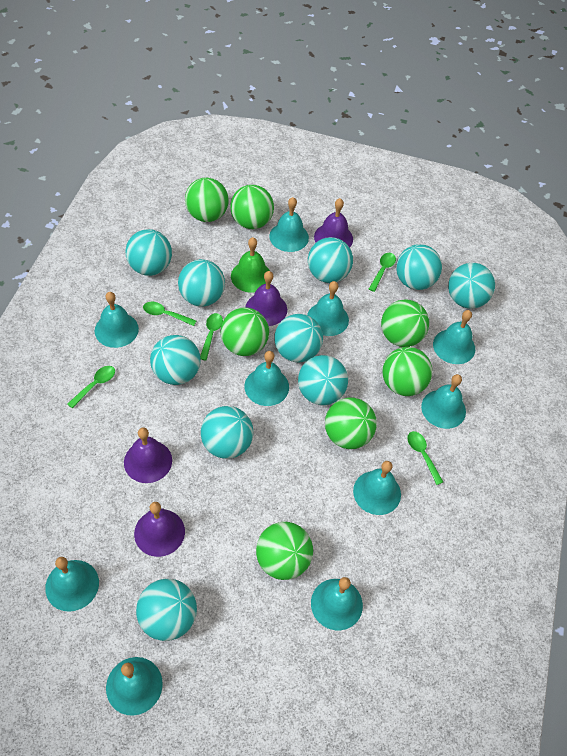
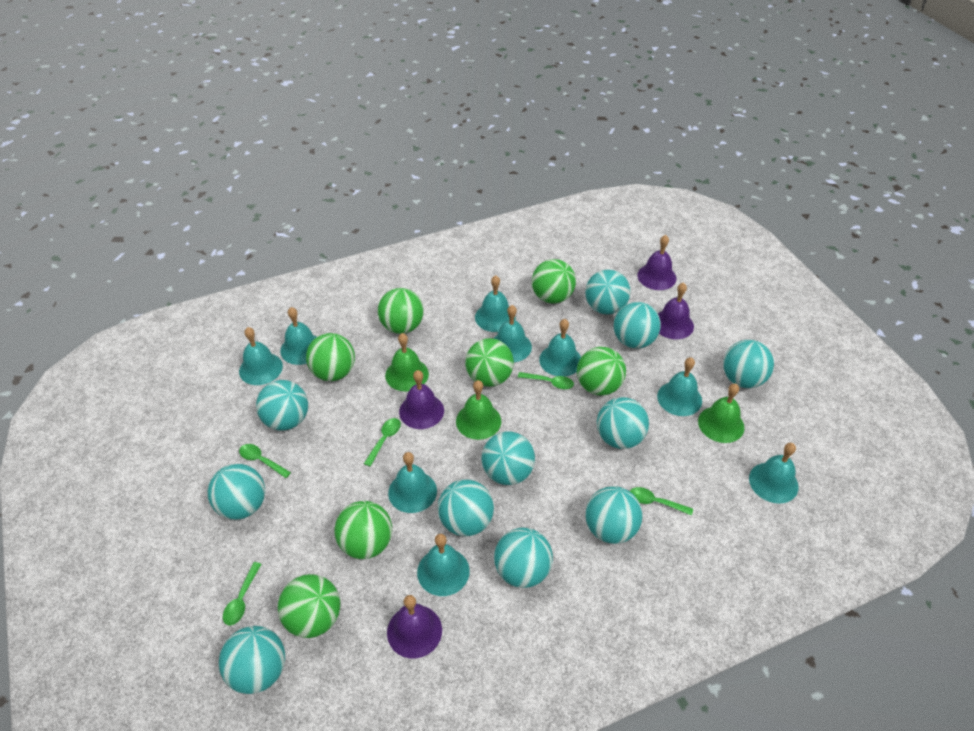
green bell: [231,237,270,293] = 1 -> [385,333,429,391] [456,380,501,440] [698,384,744,443] = 3
turquoise ball: [126,229,172,276] [136,579,197,641] [150,335,201,385] [178,259,225,307] [201,406,253,459] [275,314,323,363] [298,355,348,405] [308,237,353,283] [396,244,442,290] [448,263,495,309] = 10 -> [208,464,265,520] [219,626,285,694] [256,380,308,431] [438,479,494,536] [481,431,535,485] [494,527,553,588] [585,270,631,314] [585,486,642,544] [597,397,649,449] [614,302,661,349] [723,340,774,388] = 11
turquoise bell: [45,557,99,612] [95,292,139,348] [106,657,163,716] [244,351,289,406] [269,197,309,252] [307,281,349,336] [311,577,363,631] [353,461,401,515] [421,374,466,429] [433,310,475,364] = 10 -> [239,327,283,385] [280,307,316,365] [388,452,437,513] [417,534,470,596] [475,275,516,332] [493,305,532,362] [539,319,581,376] [657,357,702,416] [749,443,799,504] = 9

